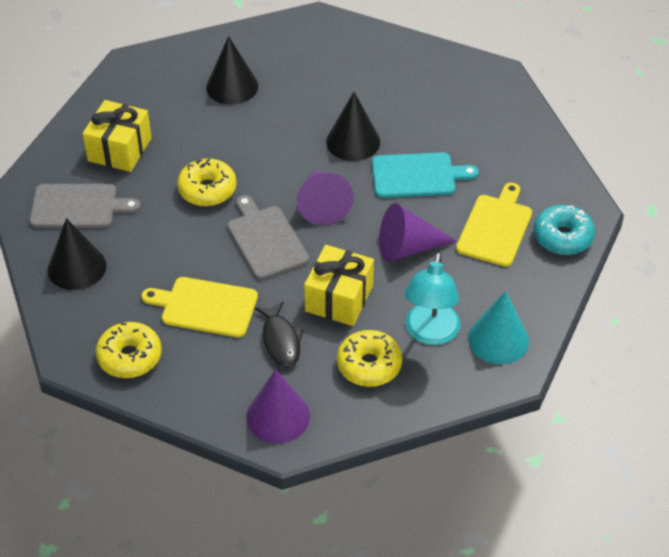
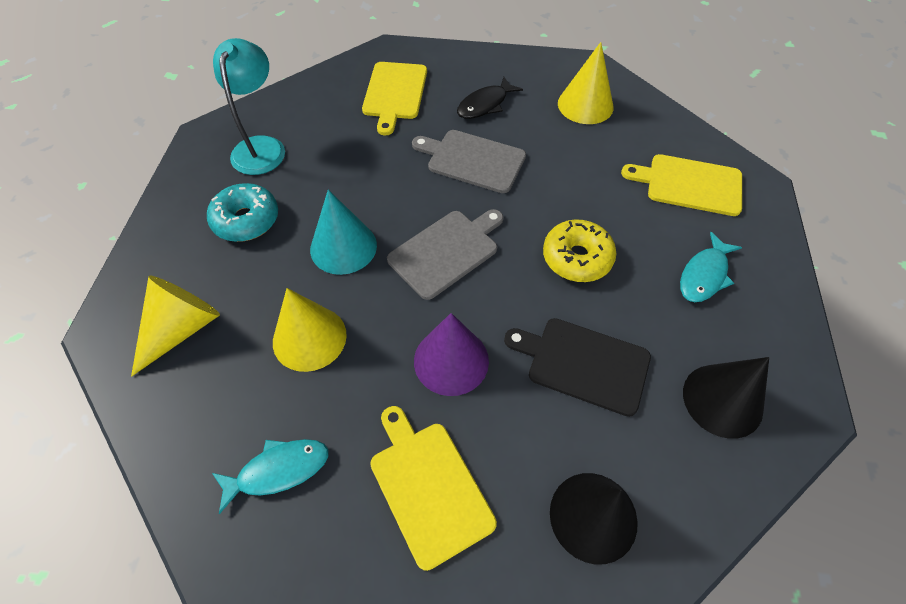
black cone: [48,218,107,290] [206,36,258,105] [326,92,380,161] = 3 -> [550,473,638,565] [683,357,769,439] = 2
black cutting board: none = 0 -> [504,318,651,417] = 1
purple cone: [246,369,310,444] [297,171,354,225] [379,203,456,262] = 3 -> [414,313,489,396] = 1
turquoise cutting board: [372,153,479,198] = 1 -> none = 0
turquoise fish: none = 0 -> [212,439,329,514] [680,232,742,302] = 2
yellow cone: none = 0 -> [131,275,220,376] [273,288,347,372] [558,42,614,124] = 3
yellow cutting board: [142,277,258,337] [456,183,532,267] = 2 -> [362,62,427,135] [370,406,497,571] [621,154,742,216] = 3
yellow donut: [96,322,162,378] [177,158,237,206] [337,330,402,387] = 3 -> [543,220,616,282] = 1
yellow gift: [83,100,152,172] [304,245,374,326] = 2 -> none = 0

